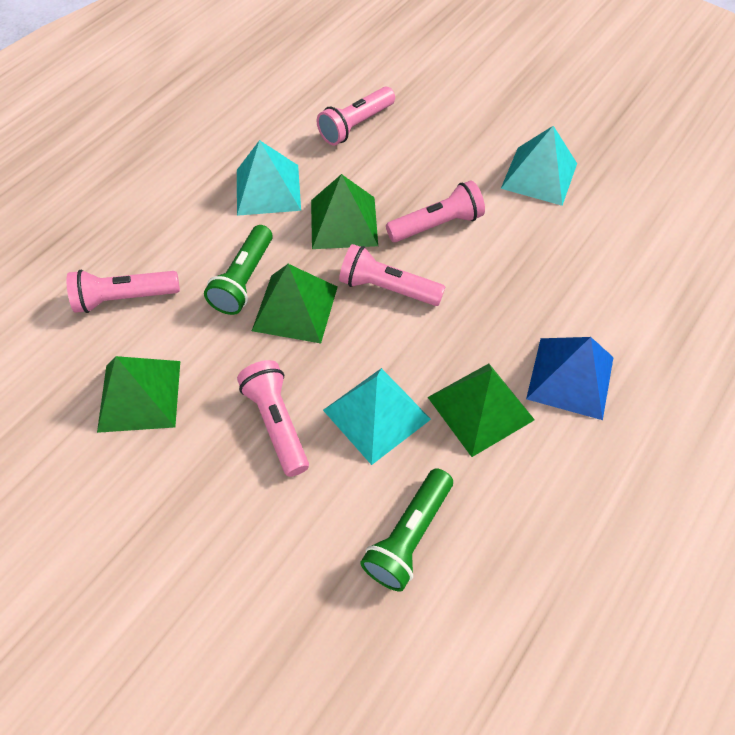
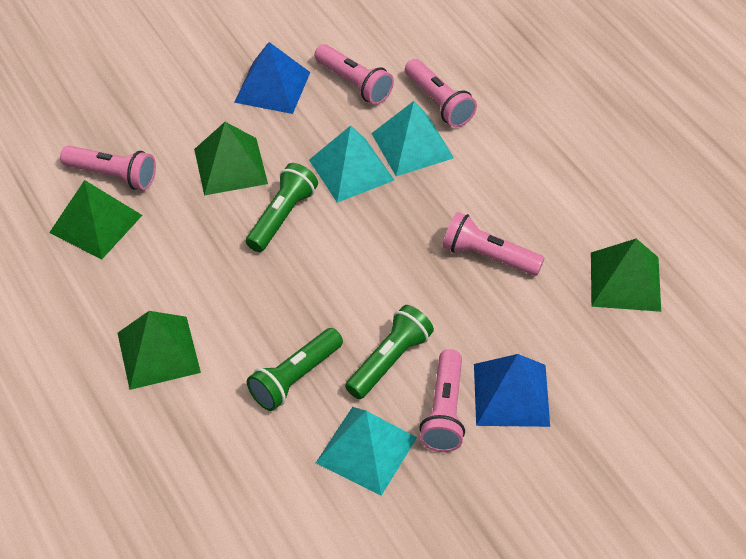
blue pyramid: [526,337,614,420] = 1 -> [234,42,310,114] [474,354,550,427] = 2
green flashlight: [204,225,273,315] [360,468,453,592] = 2 -> [246,163,318,252] [247,328,343,411] [345,305,434,399] = 3

